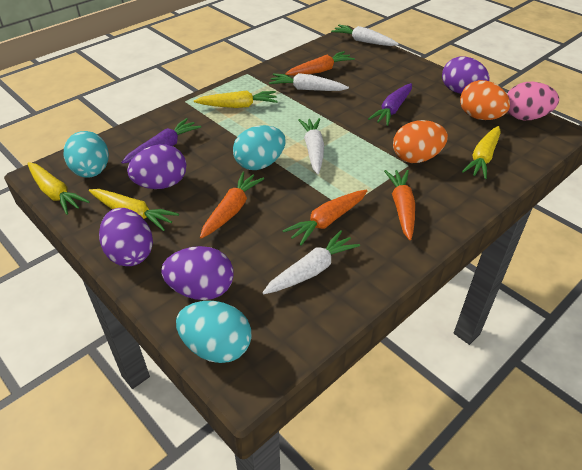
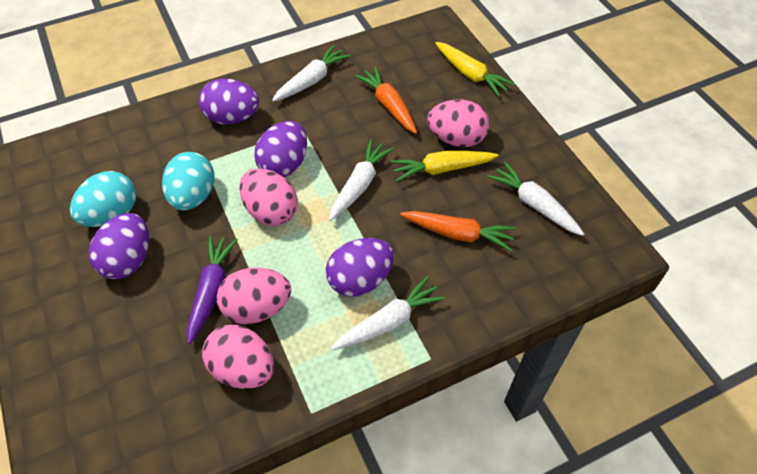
orange carrot: [200,172,264,239] [283,190,368,246] [285,51,355,76] [384,170,415,240] = 4 -> [355,66,417,134] [400,211,516,251] = 2
orange egg: [393,120,448,163] [460,80,510,120] = 2 -> none = 0
pink egg: [507,82,559,120] = 1 -> [202,325,274,389] [217,268,291,324] [239,168,298,226] [427,100,489,147] = 4
purple carrot: [121,118,201,164] [368,83,412,126] = 2 -> [187,236,238,344] = 1
turquoise egg: [64,131,109,178] [176,301,251,363] [233,125,286,170] = 3 -> [70,171,136,227] [162,152,215,210] = 2
yellow carrot: [28,162,90,215] [89,189,179,231] [194,90,278,108] [462,126,501,179] = 4 -> [391,151,498,182] [435,42,515,97] = 2

